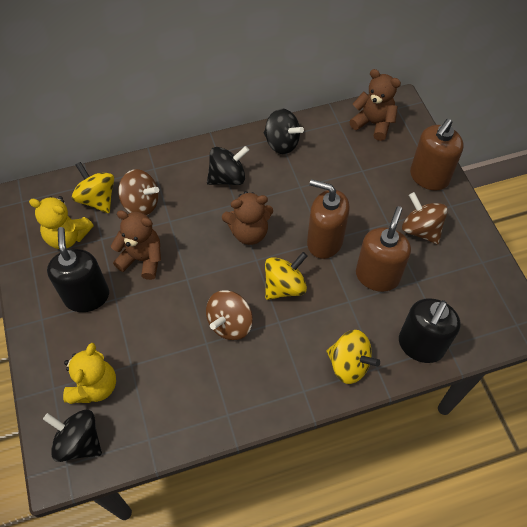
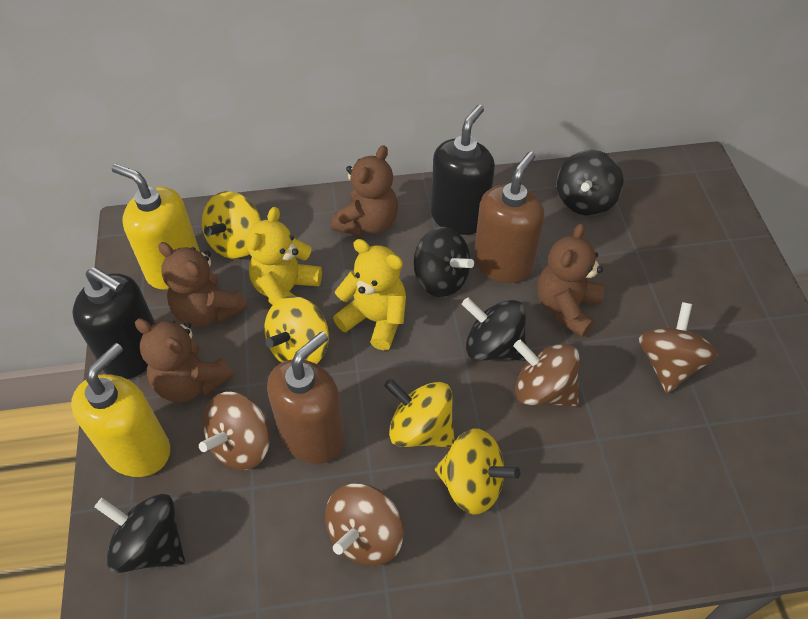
black spinning top: [43,410,102,462] [207,146,249,185] [264,108,304,154] = 3 -> [95,494,185,573] [414,227,474,298] [462,298,526,361] [557,150,623,216] = 4
brown soap dispenser: [307,179,350,259] [356,206,411,292] [410,119,464,191] = 3 -> [267,331,345,464] [474,151,544,283] = 2
brown spinning top: [118,169,159,216] [206,290,253,340] [402,192,448,245] = 3 -> [199,392,270,470] [325,483,404,566] [513,340,580,407] [639,302,718,393] = 4
brown teddy bear: [111,210,161,280] [222,191,273,245] [349,69,401,141] = 3 -> [135,318,233,403] [158,242,247,327] [332,145,398,236] [537,223,604,337] = 4
yellow soap dispenser: none = 0 -> [71,343,170,477] [112,164,200,290] = 2
yellow spinning top: [72,162,114,213] [265,252,307,300] [326,330,380,384] = 3 -> [202,191,261,259] [264,296,329,364] [384,379,455,447] [435,429,520,515] = 4

